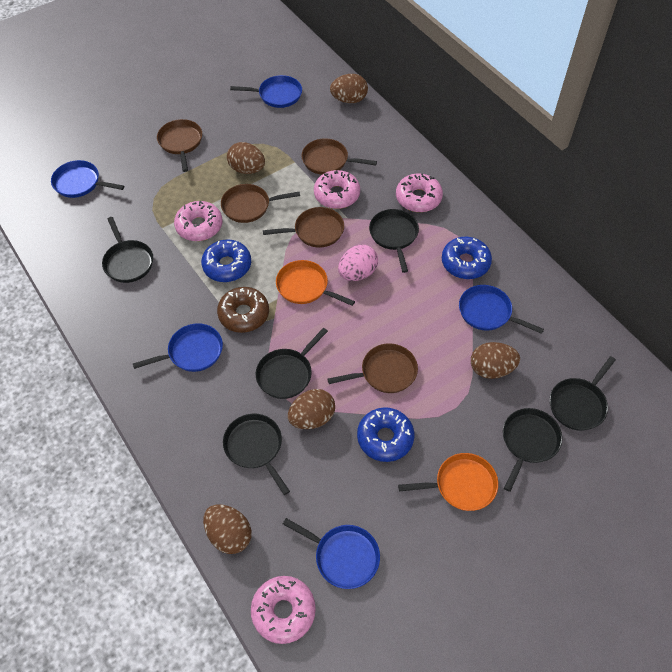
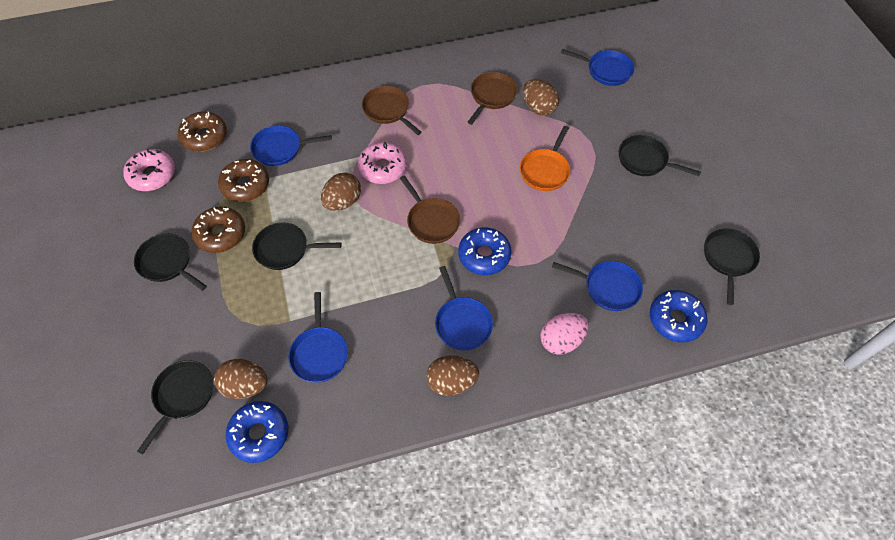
black pan: [102,217,153,283] [223,414,290,495] [256,328,328,399] [369,209,419,273] [503,408,562,492] [550,356,616,431] = 6 -> [134,234,207,291] [137,360,213,455] [252,223,342,270] [618,135,701,176] [704,229,760,305] = 5
brown donut: [217,287,269,333] = 1 -> [178,112,227,152] [191,206,245,253] [218,159,269,202] = 3
brown egg: [203,504,252,554] [227,142,265,174] [288,389,335,429] [330,74,368,103] [471,342,520,379] = 5 -> [214,359,268,399] [321,173,361,211] [427,355,479,396] [523,79,559,116] = 4
brown pan: [157,119,202,172] [221,184,300,223] [263,207,344,248] [302,138,377,175] [327,344,418,393] = 5 -> [362,86,422,135] [400,176,460,244] [467,72,517,125] = 3
orange pan: [276,260,355,306] [398,453,498,511] = 2 -> [520,126,570,191] = 1
pink donut: [174,201,222,241] [251,576,316,644] [314,170,360,209] [396,173,443,212] = 4 -> [123,149,175,191] [358,142,407,184] = 2

